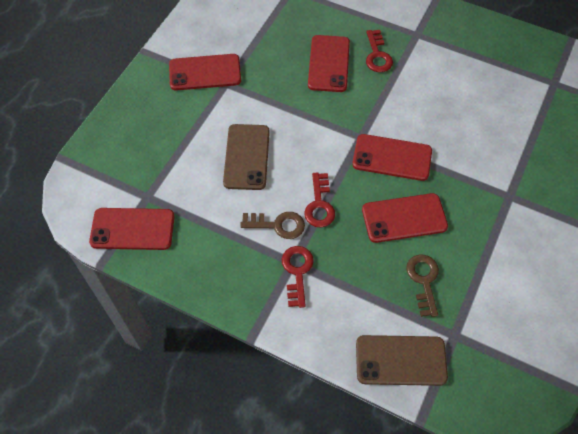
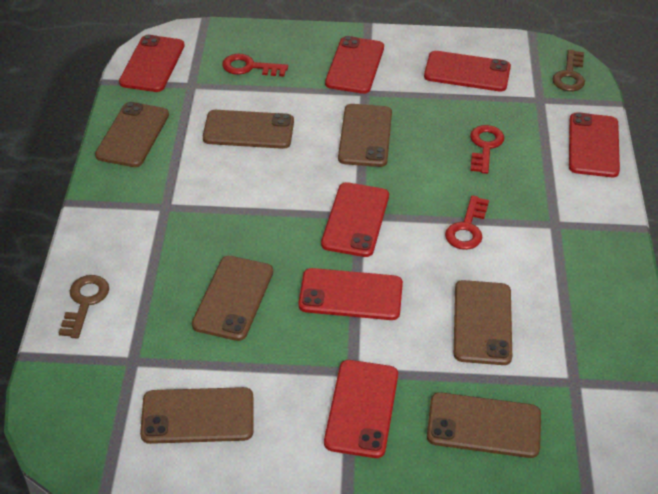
brown phone: [223,124,270,190] [356,335,448,386] = 2 -> [95,102,169,167] [140,387,253,444] [192,256,273,341] [203,110,294,149] [338,104,392,167] [427,392,541,458] [454,280,512,365] = 7
red phone: [89,208,175,250] [169,54,241,91] [308,35,350,92] [352,134,432,181] [362,193,448,243] = 5 -> [119,35,185,92] [299,268,403,320] [321,182,389,257] [324,360,398,458] [325,36,384,94] [424,51,511,92] [569,112,620,177] = 7

